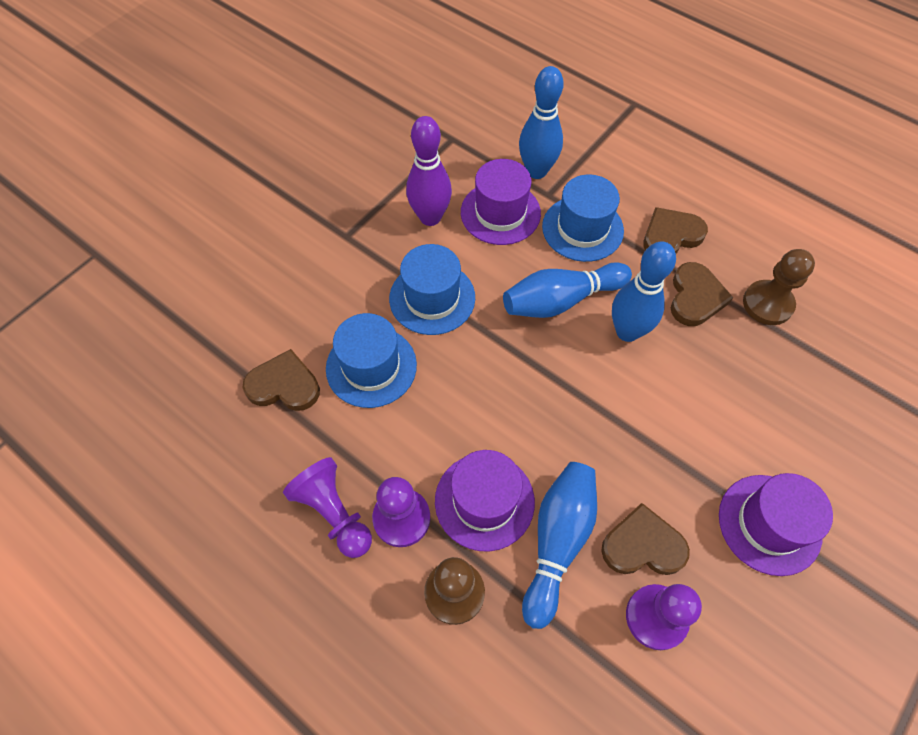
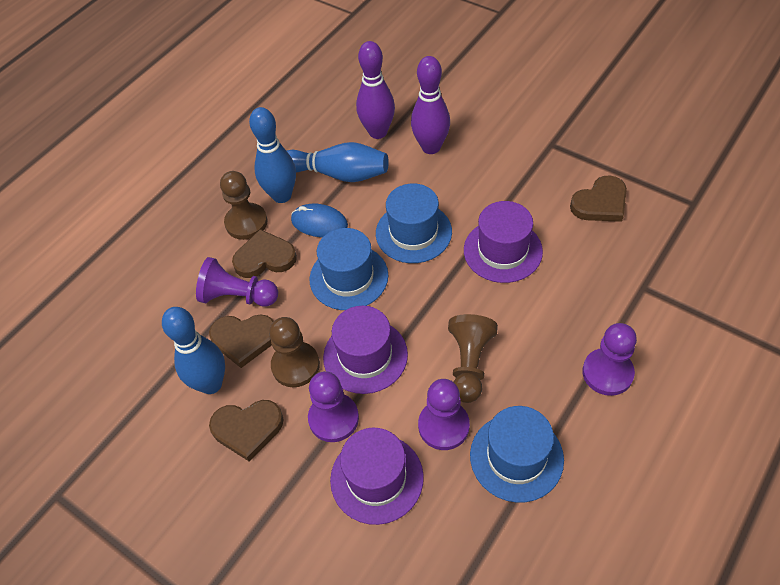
blue bowling pin: [503,262,632,318] [519,66,563,179] [522,462,597,629] [612,241,676,342] = 4 -> [162,307,225,394] [249,107,296,203] [287,142,389,182] = 3
blue mouse: none = 0 -> [291,204,348,237] = 1
brown pawn: [424,557,485,625] [743,249,815,325] = 2 -> [220,171,267,240] [269,317,320,387] [448,314,498,403] = 3
purple bowling pin: [406,116,452,226] = 1 -> [356,41,395,139] [411,56,450,154] = 2
purple pawn: [283,457,372,558] [372,477,430,547] [626,584,702,650] = 3 -> [196,257,278,307] [308,371,359,442] [418,379,470,450] [582,323,637,396] = 4

